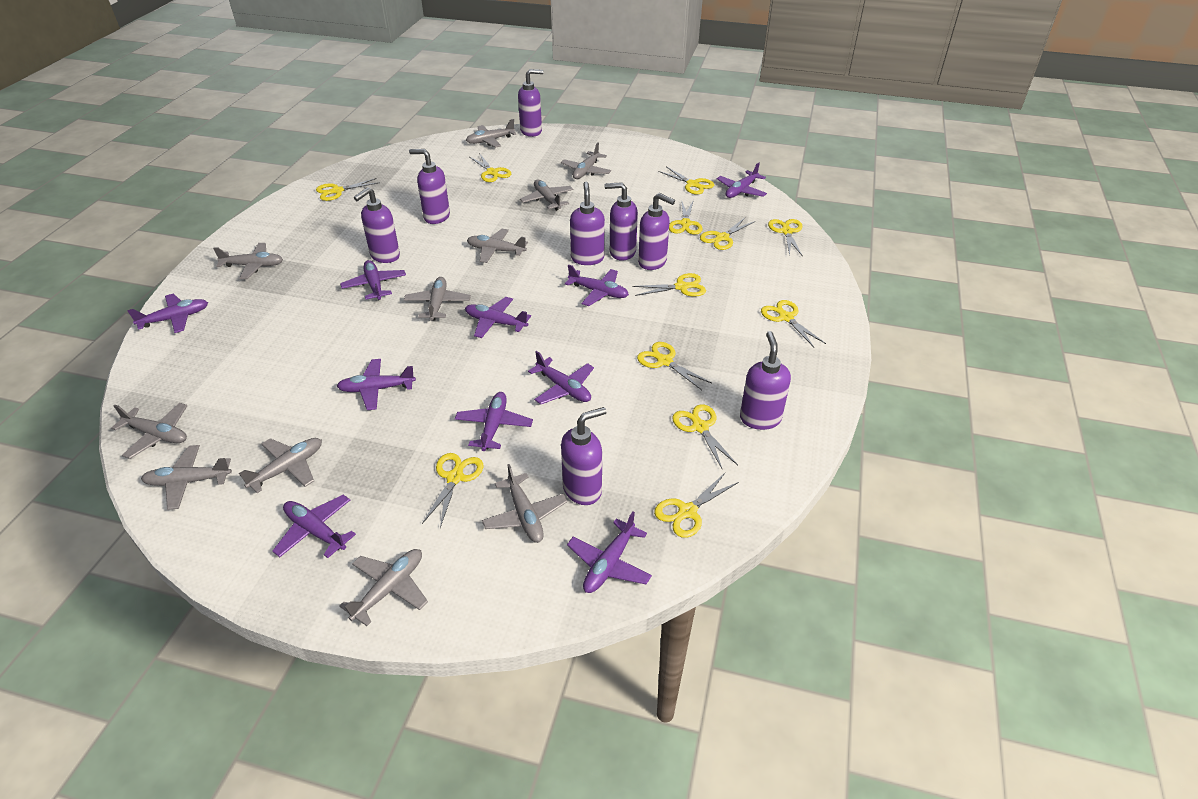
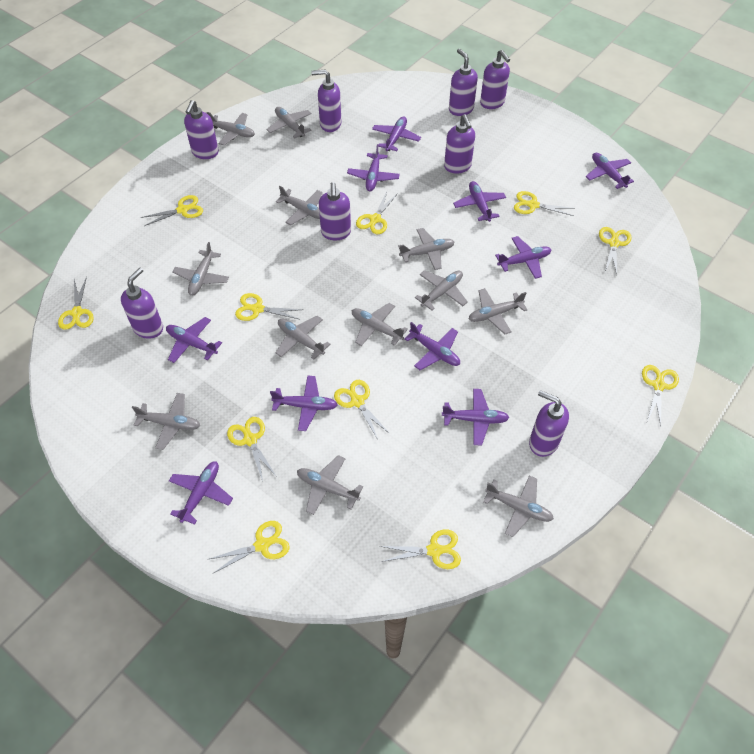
grey plane: [111,403,187,459] [141,445,232,510] [213,243,283,279] [239,438,322,493] [340,549,428,626] [404,277,471,321] [466,119,516,148] [467,229,528,263] [482,464,567,543] [520,179,573,211] [561,142,611,179] = 11 -> [132,393,200,450] [172,242,229,296] [206,112,255,146] [266,107,311,138] [276,186,323,225] [276,316,331,360] [297,455,364,515] [352,303,408,346] [398,228,455,270] [415,270,468,310] [469,288,528,334] [483,475,554,537] = 12
yellow scissors: [316,178,380,201] [422,453,483,528] [470,153,511,182] [632,273,706,297] [637,342,712,390] [654,473,739,538] [658,166,714,195] [669,200,703,235] [672,404,738,470] [700,218,755,250] [761,300,826,347] [768,219,803,257] = 12 -> [58,276,94,330] [141,195,203,226] [207,521,290,574] [227,417,277,481] [235,293,303,321] [334,380,390,440] [356,192,398,234] [380,529,461,569] [514,191,575,216] [599,227,631,275] [642,365,679,427] = 11

